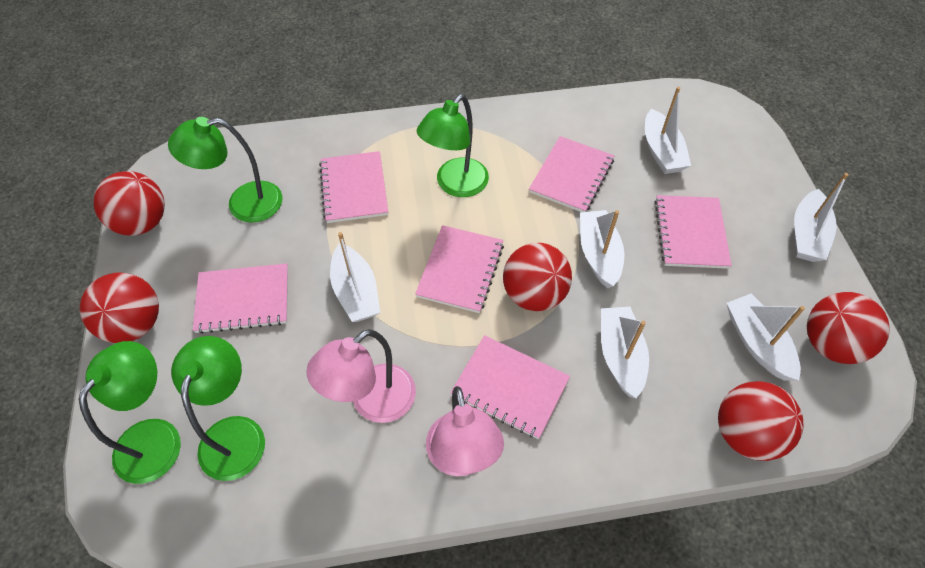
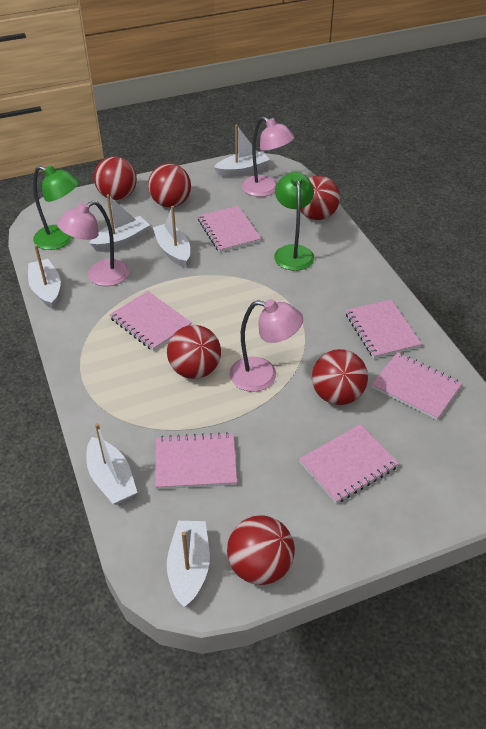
green lamp: [79,341,181,484] [168,117,283,222] [171,336,265,481] [417,94,489,197] = 4 -> [33,165,79,250] [274,172,314,271] = 2
pink lamp: [306,329,416,423] [426,386,504,476] = 2 -> [57,200,129,286] [229,299,303,392] [242,116,295,197] = 3
red ball: [80,273,159,343] [93,171,165,236] [503,243,572,311] [718,381,803,461] [807,292,890,364] = 5 -> [94,156,137,200] [148,163,191,207] [167,325,221,379] [227,515,295,585] [300,175,340,220] [312,349,368,405] = 6

